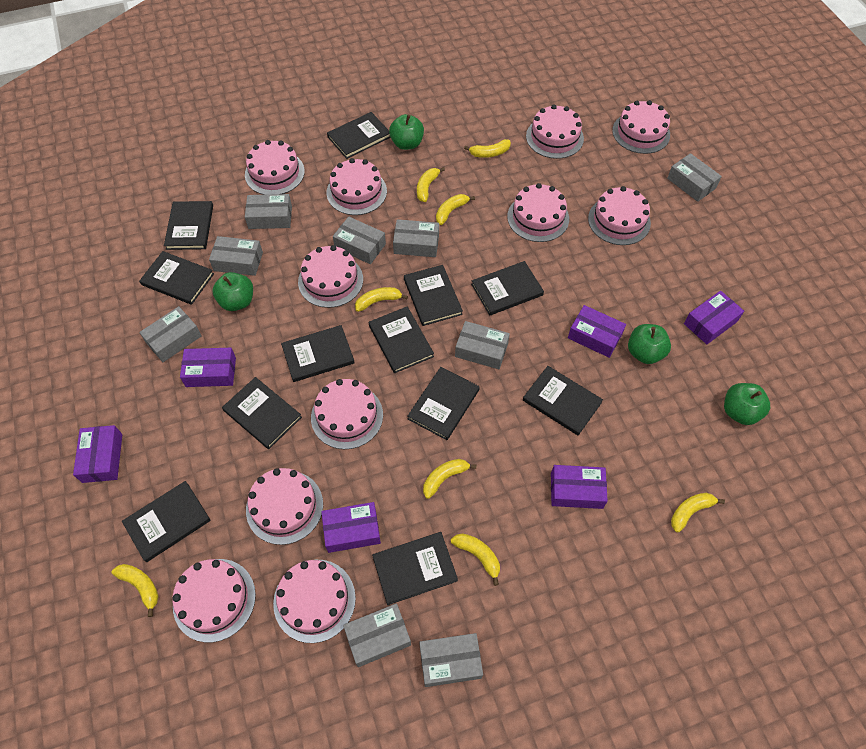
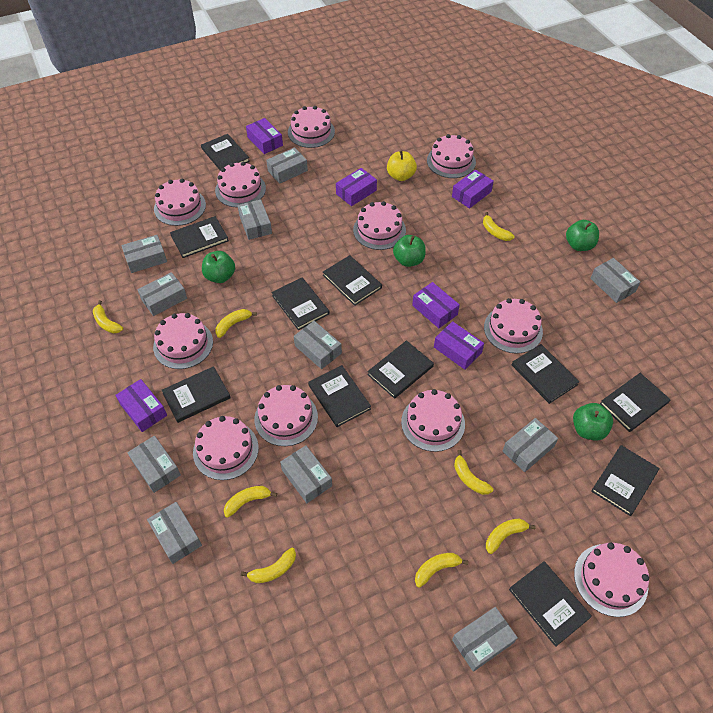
black book: [122,481,211,562] [139,251,214,305] [164,201,213,250] [222,377,302,449] [281,325,355,382] [327,112,391,159] [369,306,434,373] [372,532,458,605] [404,265,463,326] [407,367,480,440] [471,261,544,316] [523,366,603,435] = 12 -> [162,366,231,423] [170,216,229,258] [201,134,250,171] [271,278,330,330] [308,365,371,427] [323,255,382,306] [367,340,434,399] [509,561,592,647] [512,344,579,404] [591,445,659,516] [600,373,671,432] = 11
grey box: [139,306,202,362] [209,236,263,276] [245,194,292,229] [333,217,386,264] [343,603,411,667] [393,219,439,257] [419,633,483,687] [455,321,510,369] [667,153,722,202] = 9 -> [121,235,167,273] [127,436,181,493] [137,272,187,316] [147,502,202,564] [238,199,272,240] [266,147,308,184] [280,445,332,503] [294,321,342,369] [452,607,518,672] [503,418,558,472] [590,258,640,303] = 11
yellow apple: none = 0 -> [387,150,417,181] = 1

